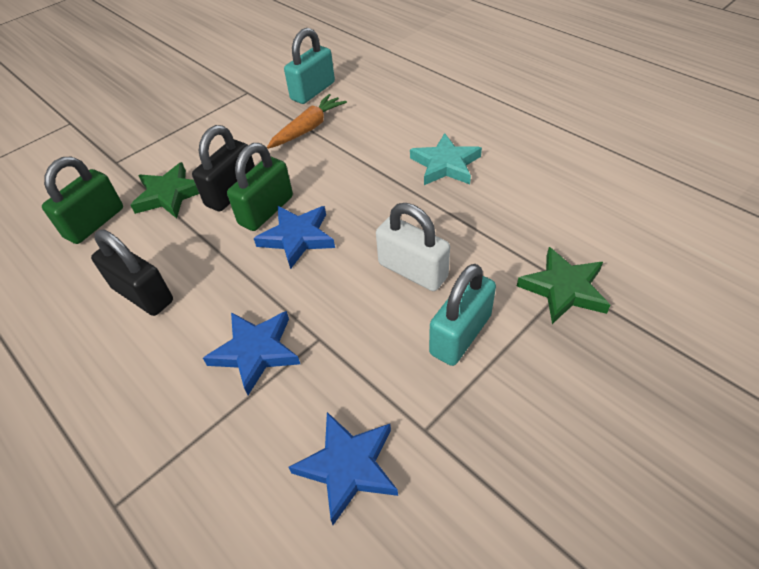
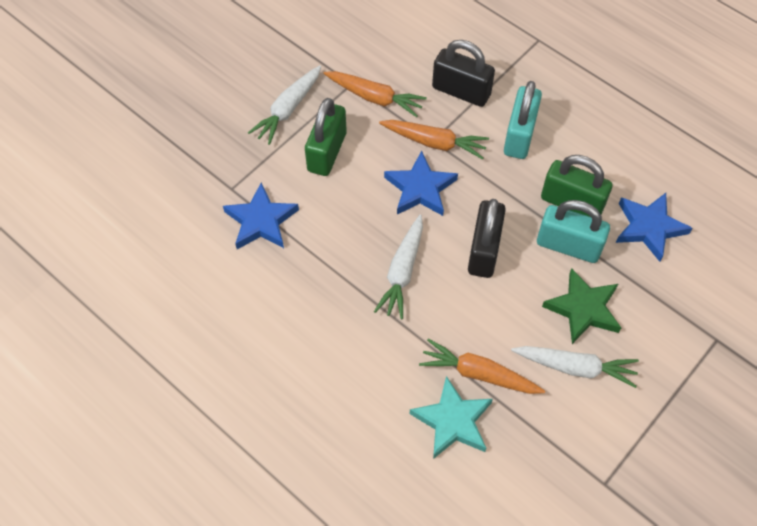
green star: [130,162,199,218] [517,247,610,324] = 2 -> [542,268,621,344] = 1
orange carrot: [267,94,347,149] = 1 -> [324,71,427,117] [379,120,489,160] [419,339,545,394] = 3
white carrot: none = 0 -> [248,65,321,145] [374,215,423,319] [511,346,639,388] = 3
white padlock: [376,203,450,291] = 1 -> none = 0

